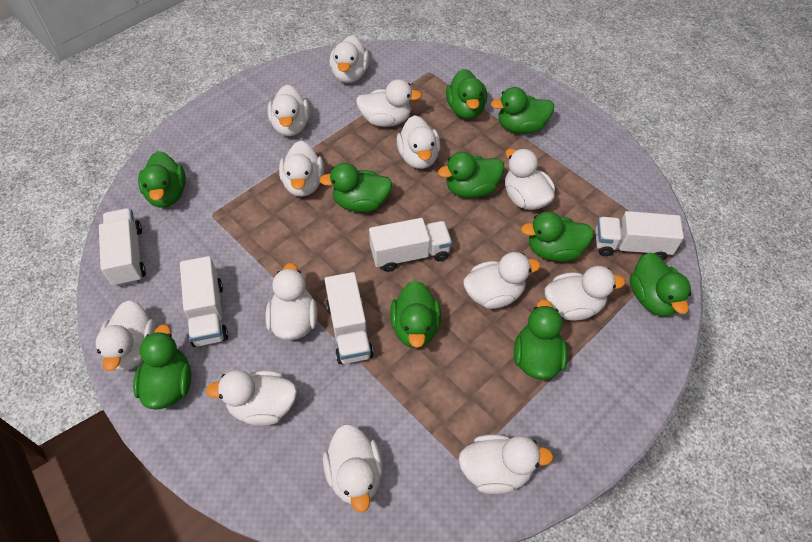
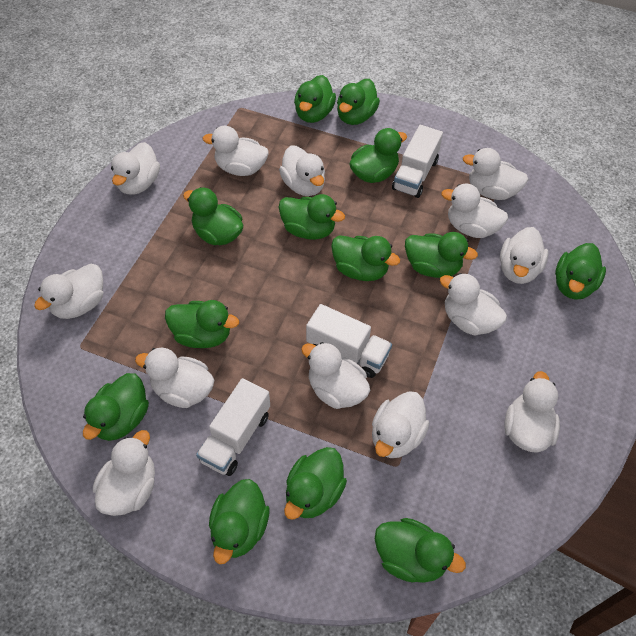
green duck: [133,324,192,410] [138,151,186,207] [319,163,392,212] [390,280,441,348] [438,152,504,198] [446,69,487,119] [491,87,554,134] [514,299,568,380] [521,211,594,262] [630,252,691,316] = 10 -> [83,373,149,441] [165,300,239,348] [183,187,243,245] [209,479,270,564] [278,194,345,240] [284,447,347,520] [294,75,336,123] [331,235,400,281] [337,79,380,125] [349,128,407,183] [375,518,466,583] [405,232,478,278] [555,243,606,300] = 13
white truck: [99,208,146,287] [180,256,228,347] [325,272,374,364] [369,218,452,272] [595,211,684,260] = 5 -> [196,378,270,476] [306,304,392,378] [392,125,443,198] = 3

